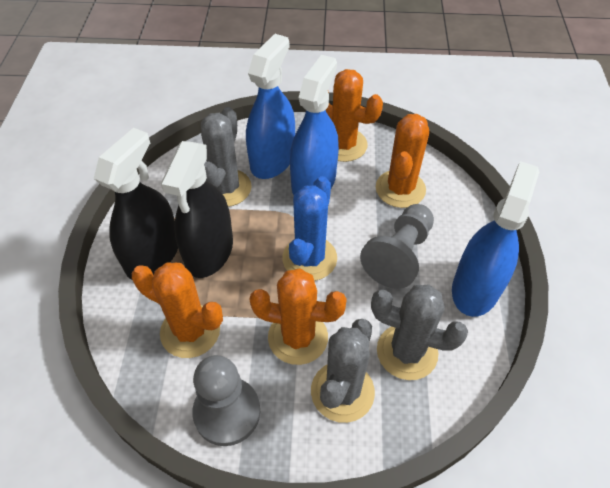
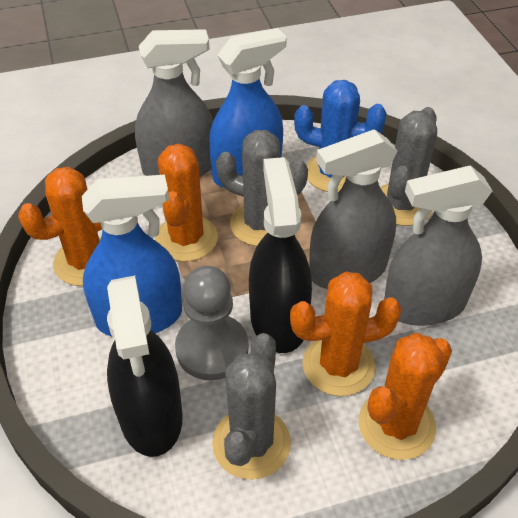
blue spray bottle: [246,34,295,179] [290,55,339,195] [452,161,539,317] = 3 -> [82,175,182,336] [209,28,287,188] = 2
grey pawn: [192,355,260,446] [360,204,434,289] = 2 -> [175,266,249,381] = 1
grey spray bottle: none = 0 -> [135,29,213,177] [309,129,398,289] [384,165,492,326] = 3

